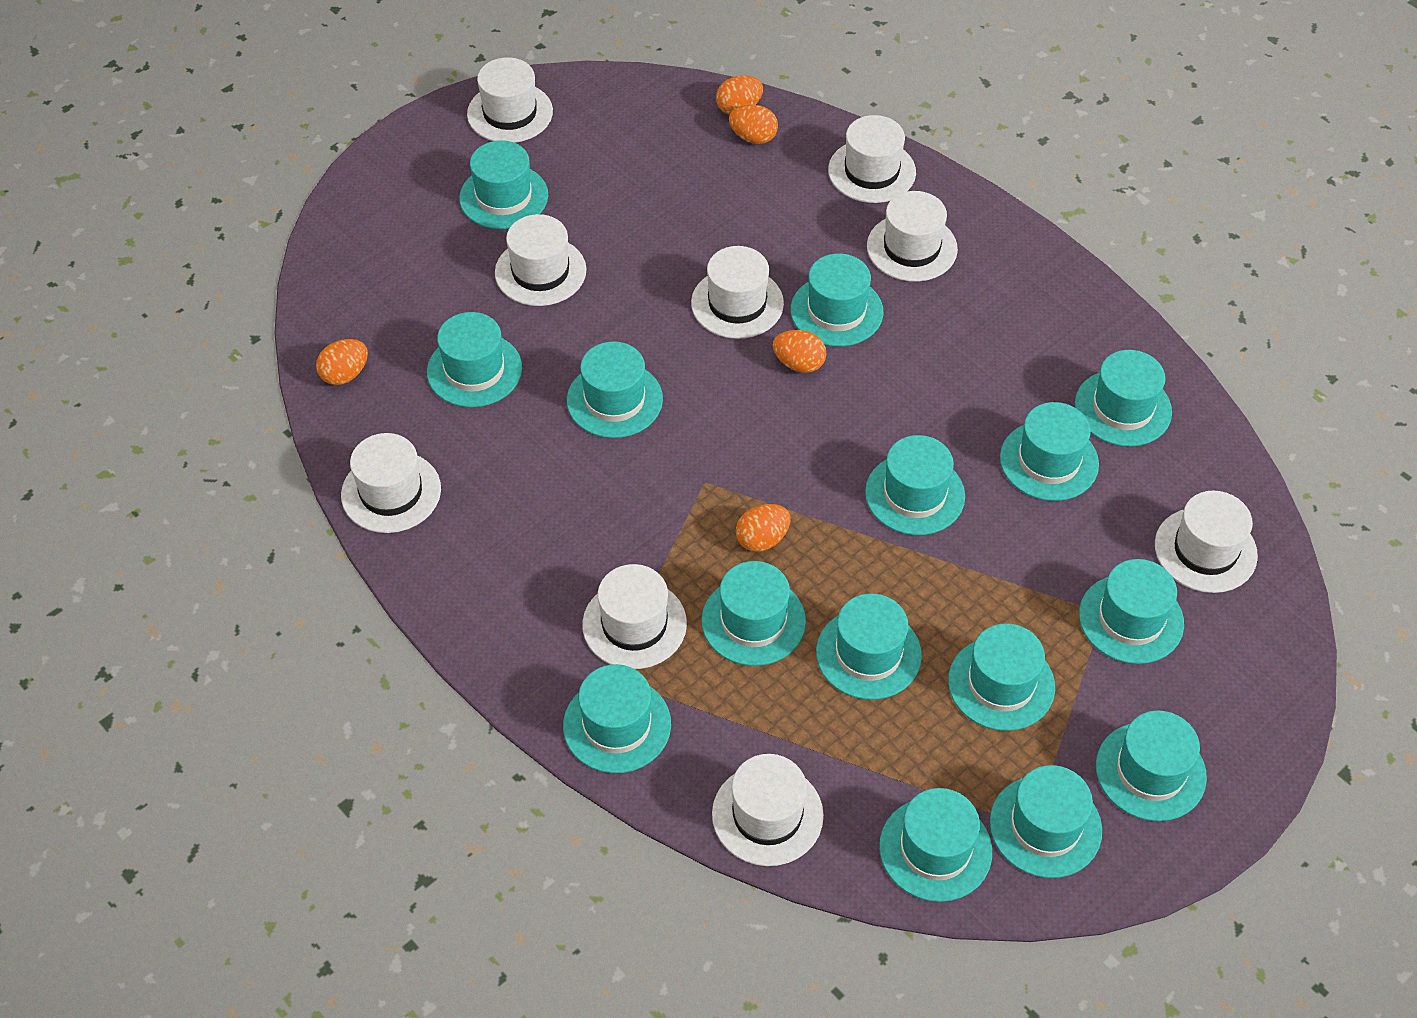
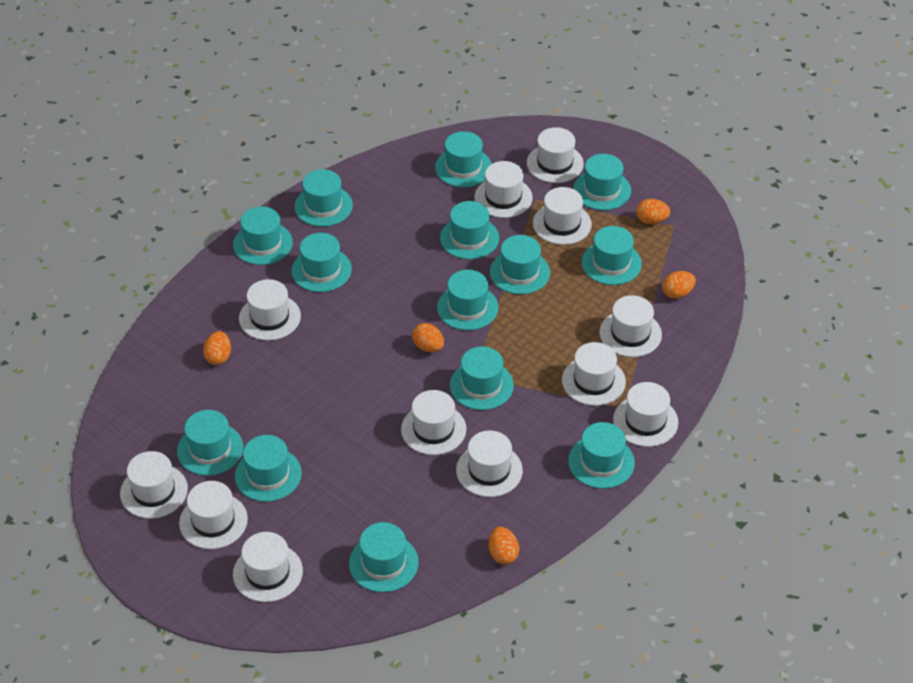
turquoise hat: [427,312,522,407] [459,140,548,229] [563,664,671,773] [567,341,663,438] [701,561,806,666] [791,253,883,347] [816,594,922,700] [865,435,965,535] [879,788,992,902] [948,623,1055,731] [990,765,1102,878] [1000,402,1099,501] [1075,350,1172,447] [1079,559,1184,664] [1096,710,1207,821] = 15 -> [177,410,243,476] [233,206,293,265] [235,435,302,502] [291,233,352,292] [294,169,353,227] [349,522,419,592] [435,131,492,187] [437,270,499,330] [440,201,499,259] [450,346,514,410] [490,235,550,294] [568,422,635,489] [573,154,631,210] [582,226,642,285] = 14
white hat: [341,433,441,533] [467,57,553,143] [495,214,587,306] [582,564,687,669] [691,246,784,339] [712,754,824,866] [828,115,916,203] [867,191,958,282] [1155,491,1258,593] = 9 -> [120,451,188,519] [179,481,248,549] [233,532,303,602] [239,279,301,341] [401,390,466,455] [456,430,523,497] [475,161,533,218] [527,127,584,183] [533,187,592,245] [562,342,626,406] [599,295,662,357] [613,382,678,447] = 12

